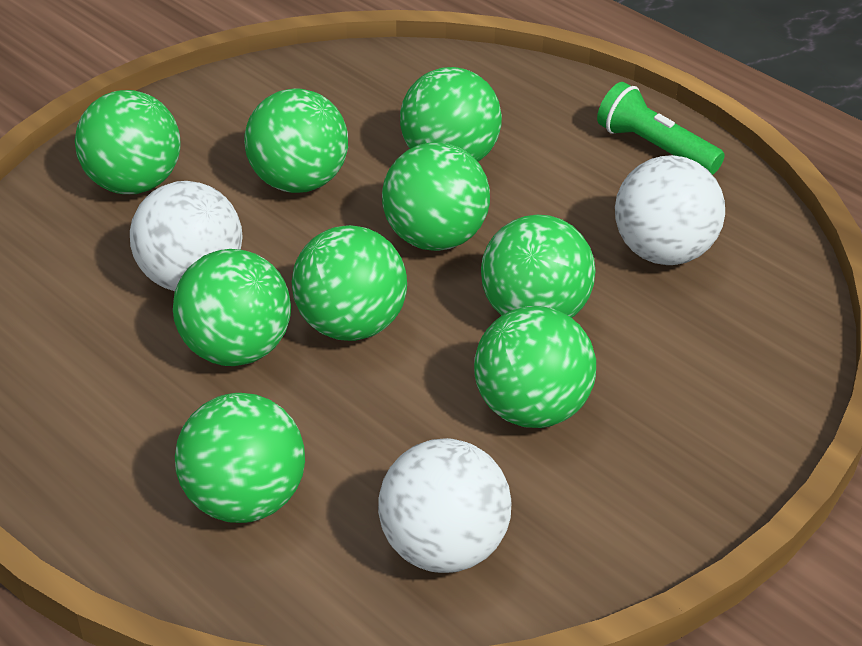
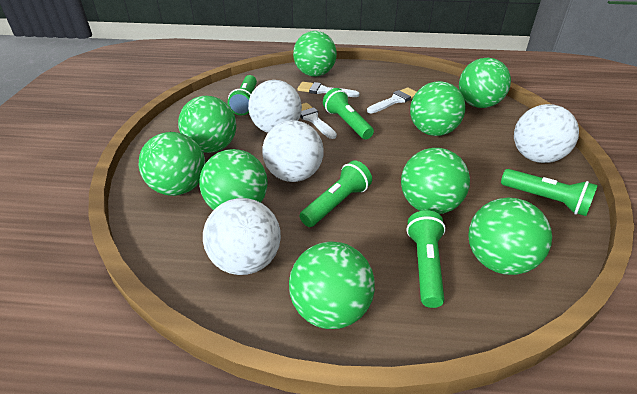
green flashlight: [597,82,725,175] = 1 -> [228,75,257,115] [300,160,372,227] [323,88,374,139] [406,210,446,308] [501,169,598,216] = 5
white ball: [130,181,243,291] [378,438,511,573] [615,155,725,265] = 3 -> [203,198,281,275] [248,80,302,133] [262,120,324,182] [514,104,579,163] = 4
white brush: none = 0 -> [297,82,360,97] [300,103,337,139] [367,87,416,113] = 3

